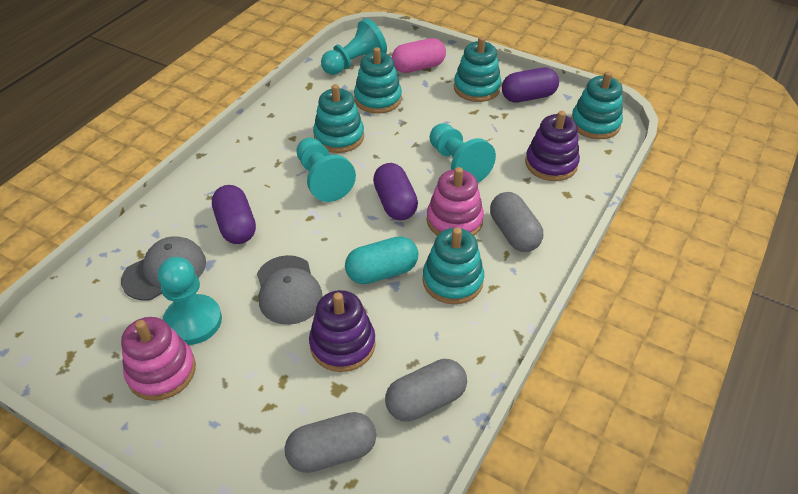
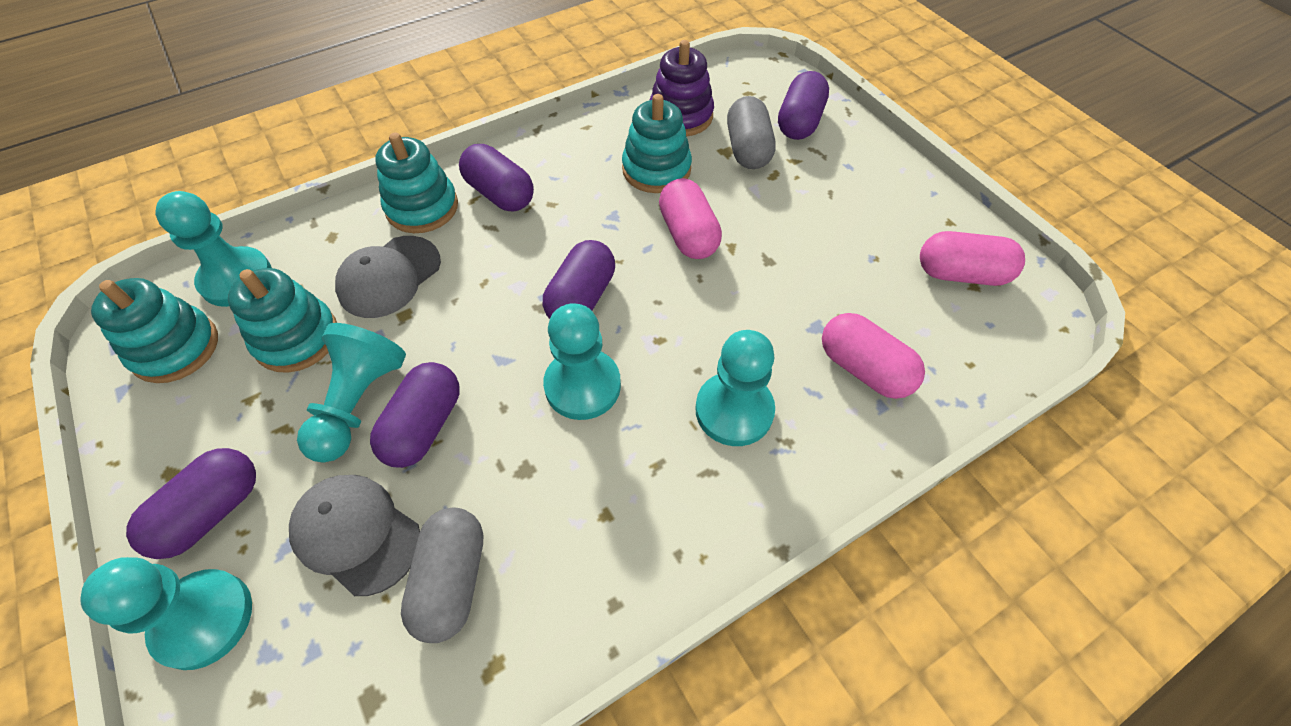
grey capsule: [285,412,376,473] [385,359,467,422] [490,192,543,252] = 3 -> [401,508,483,643] [727,96,776,169] = 2
pink capsule: [392,38,446,73] = 1 -> [659,178,722,259] [822,313,925,399] [920,231,1025,286] = 3
pink stacking toy: [121,317,196,401] [427,167,484,236] = 2 -> none = 0
purple capsule: [212,185,256,244] [373,163,418,220] [502,67,559,103] = 3 -> [126,448,256,559] [370,362,460,468] [459,144,534,211] [543,240,615,319] [778,71,829,140] = 5
purple stacking toy: [309,290,376,372] [525,111,580,181] = 2 -> [650,40,714,136] = 1
turquoise capsule: [345,236,418,284] = 1 -> none = 0
turquoise pawn: [158,257,222,345] [297,138,356,202] [321,18,387,75] [430,123,496,183] = 4 -> [80,557,252,670] [155,191,272,307] [297,323,406,463] [543,303,621,420] [695,330,775,446] = 5
turquoise stacking toy: [313,84,364,153] [354,47,402,114] [423,227,484,304] [454,36,501,102] [571,71,623,139] = 5 -> [91,278,218,383] [228,268,337,373] [375,132,458,233] [622,94,692,193] = 4

